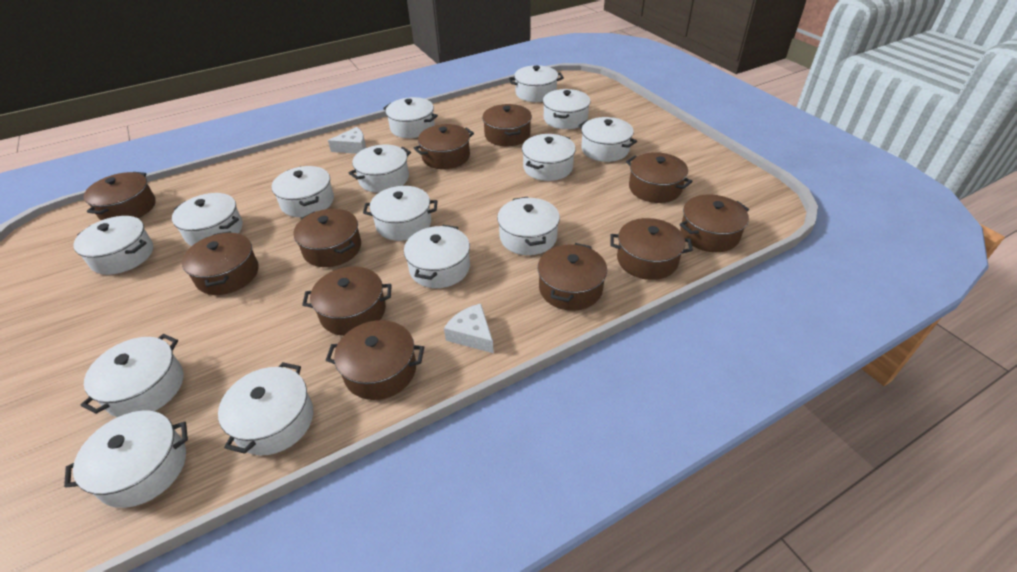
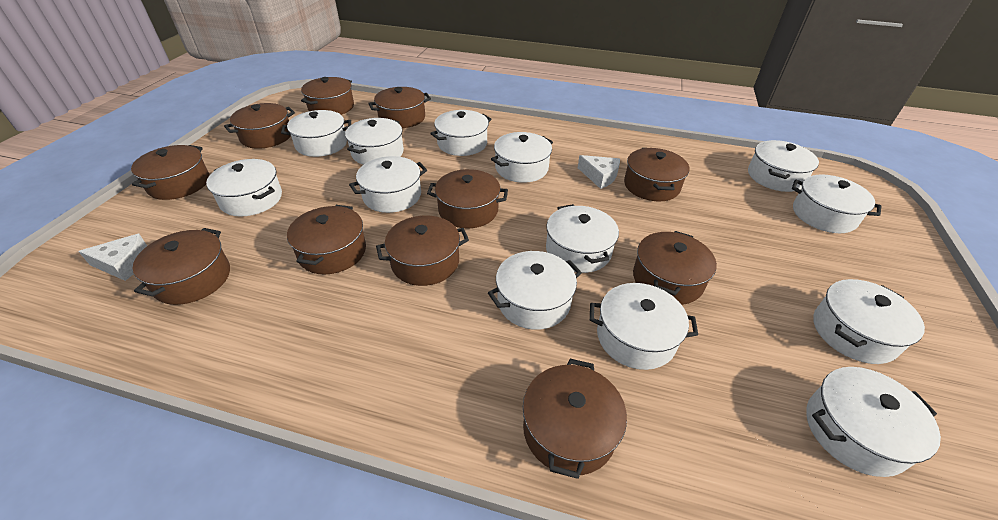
white pot: [64,411,188,508] [73,216,153,275] [81,334,184,417] [172,193,243,246] [218,362,313,455] [272,166,334,217] [349,144,411,193] [363,186,437,241] [383,97,438,138] [404,225,470,288] [497,197,560,255] [509,65,564,102] [522,134,576,181] [543,89,591,129] [578,117,637,162] = 15 -> [206,159,282,216] [281,110,351,157] [345,118,404,165] [349,156,427,213] [430,110,492,156] [488,251,582,330] [491,132,553,183] [546,204,619,273] [590,283,698,370] [748,140,819,192] [792,174,881,233] [806,367,941,477] [813,279,925,364] = 13

